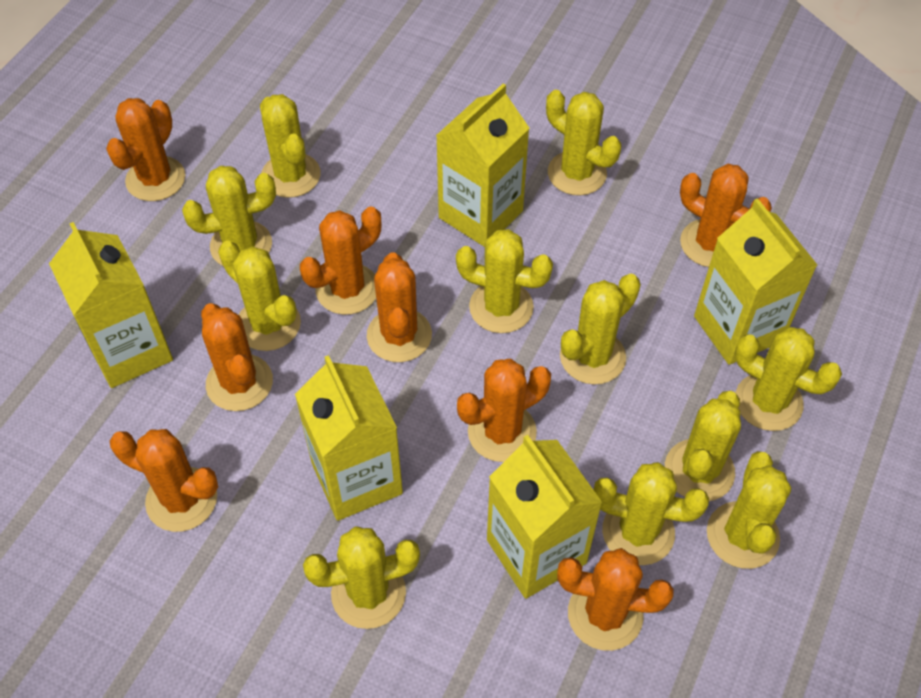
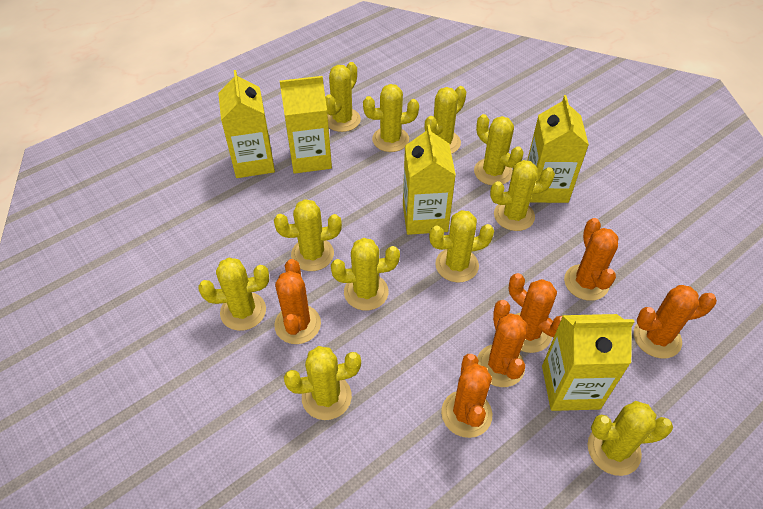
orange cactus: [106,98,185,201] [110,429,218,532] [201,303,273,411] [300,206,381,315] [367,252,432,362] [457,359,551,462] [557,548,674,651] [680,164,772,267] = 8 -> [274,259,321,344] [441,354,492,438] [477,300,527,387] [509,273,563,353] [564,218,619,301] [634,285,717,358] = 6

